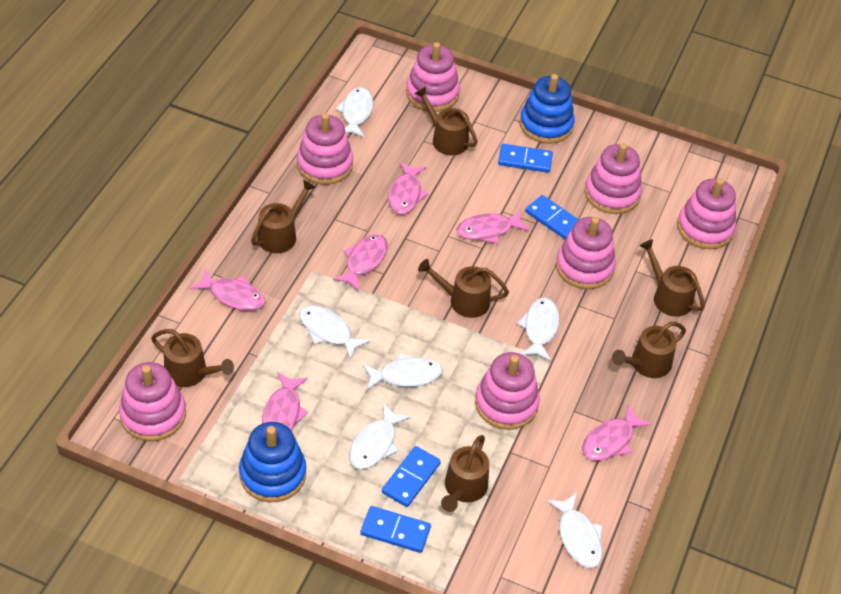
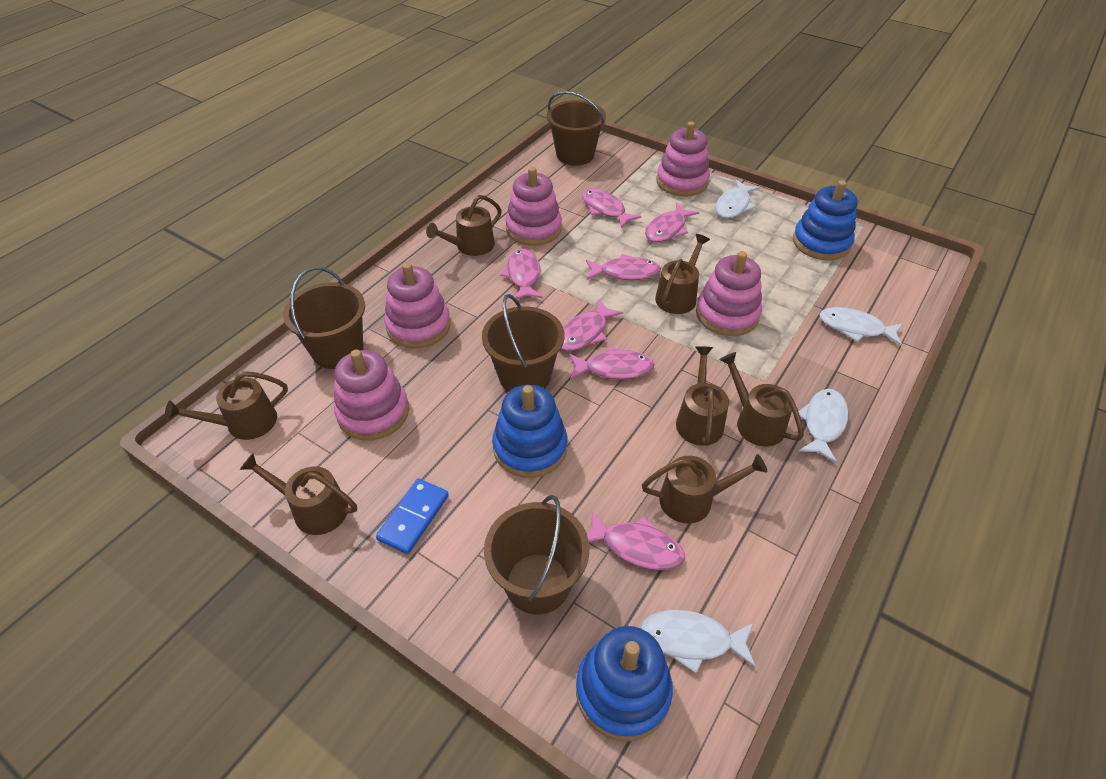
blue domino: [360,506,431,553] [382,446,441,507] [498,144,553,173] [525,195,579,239] = 4 -> [376,478,449,554] = 1
blue stacking toy: [239,422,306,502] [520,74,575,144] = 2 -> [492,384,567,478] [576,626,673,741] [793,180,858,260] = 3
brown bucket: none = 0 -> [283,267,365,369] [482,294,564,392] [484,495,590,615] [547,91,606,166] = 4
pink fish: [190,269,266,311] [262,372,308,430] [333,234,388,291] [388,162,428,215] [457,210,530,244] [582,405,652,461] = 6 -> [500,248,543,299] [561,299,623,351] [569,346,655,379] [582,189,641,228] [586,254,661,280] [587,511,685,570] [645,202,699,242] = 7
pink stacking toy: [119,362,186,441] [297,113,353,185] [406,42,460,112] [475,352,540,430] [556,217,616,289] [585,143,642,214] [677,178,736,249] = 7 -> [334,349,409,440] [384,262,451,348] [505,167,562,246] [656,121,710,197] [696,251,762,336] = 5
white fish: [300,305,370,359] [335,87,373,138] [349,403,410,469] [363,353,443,390] [517,298,559,361] [547,493,602,568] = 6 -> [640,610,756,673] [715,180,760,218] [798,389,848,463] [819,307,903,346] = 4

